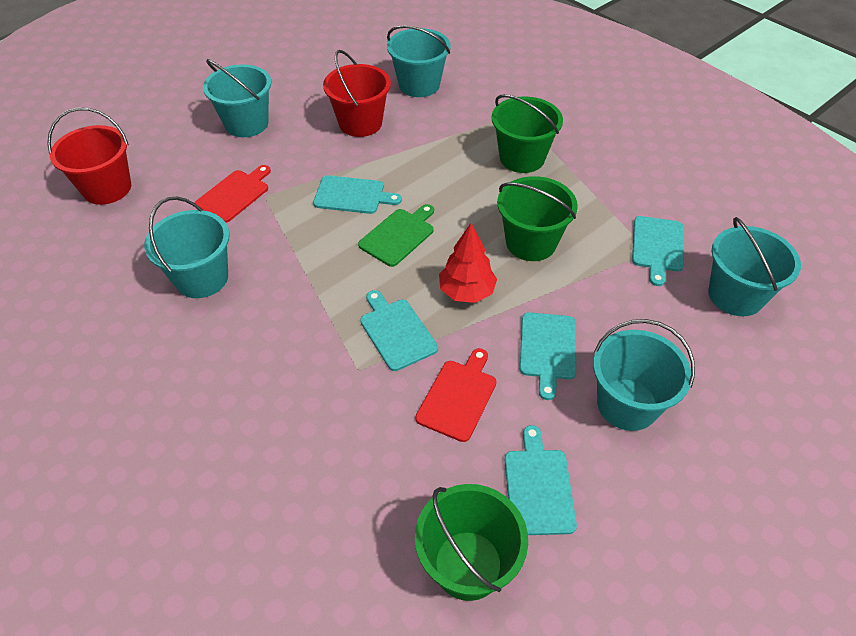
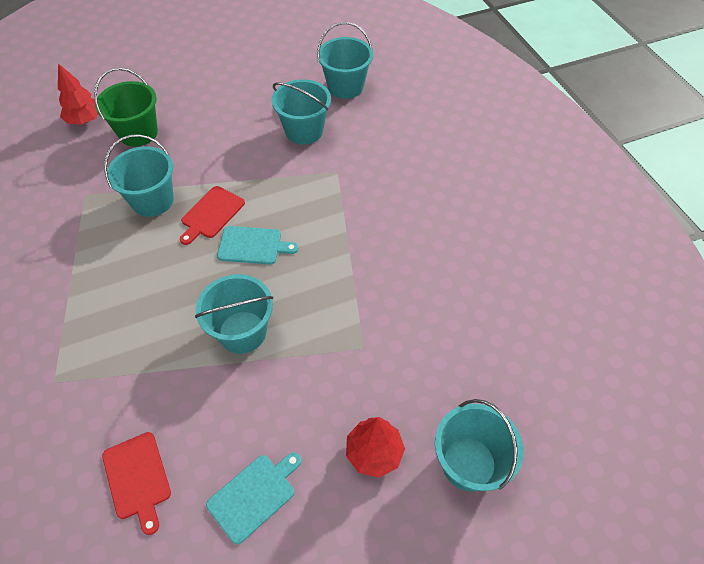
green bucket: [415,484,528,601] [492,94,563,173] [497,176,578,261] = 3 -> [94,68,158,147] = 1
green cutting board: [358,204,434,267] = 1 -> none = 0
red bucket: [47,107,131,205] [323,50,391,137] = 2 -> none = 0
red tree: [439,223,497,303] = 1 -> [58,63,98,125] [346,417,405,478] = 2
turquoise cutting board: [313,175,402,214] [360,290,438,371] [505,425,577,535] [520,312,576,400] [632,216,684,286] = 5 -> [206,452,301,544] [217,226,298,265] = 2

